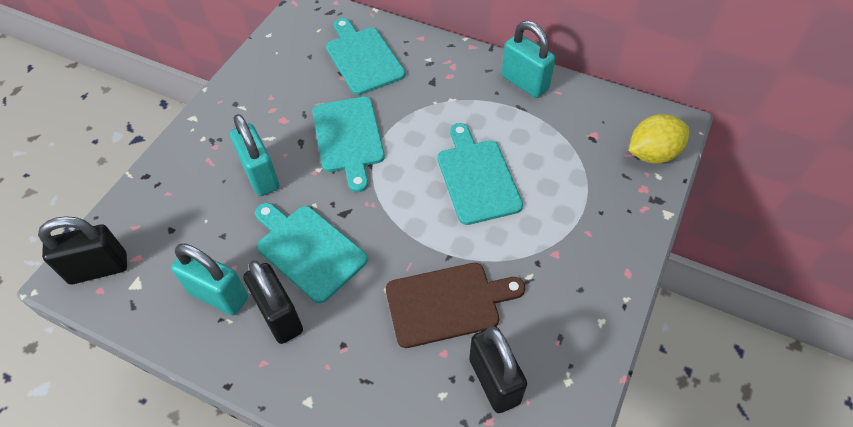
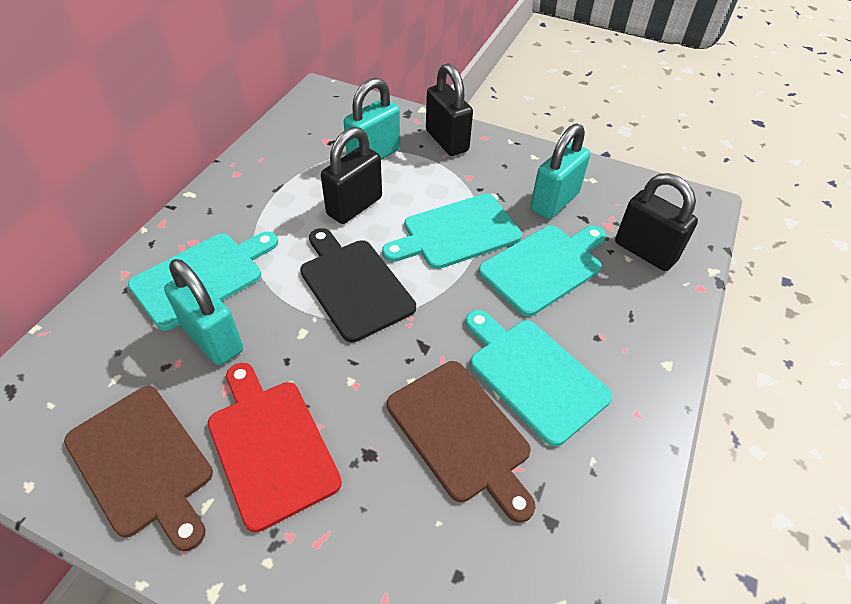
black cutting board: none = 0 -> [300,228,416,342] = 1
brown cutting board: [386,263,526,348] = 1 -> [64,386,213,551] [387,361,536,523] = 2
red cutting board: none = 0 -> [208,363,342,532] = 1
yellow lemon: [629,114,689,164] = 1 -> none = 0

